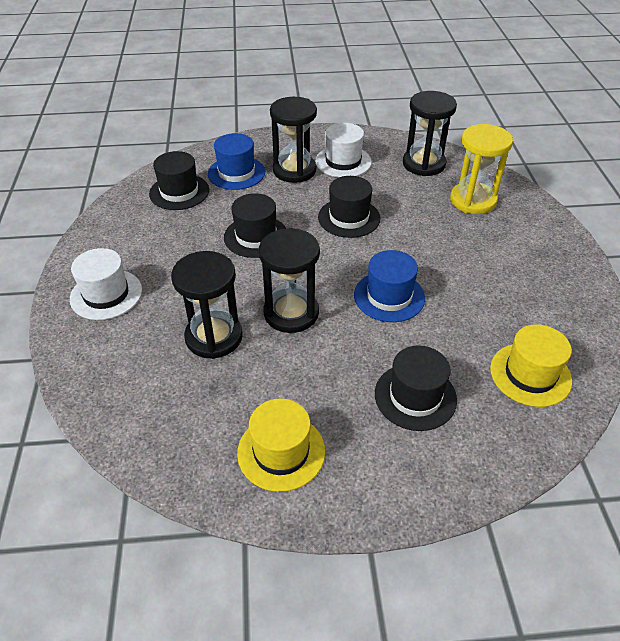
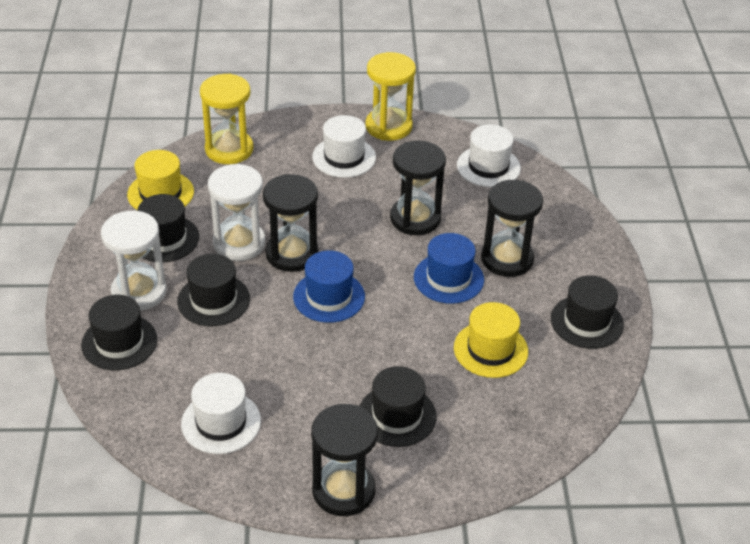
black hat: [149,151,209,210] [224,193,286,258] [318,176,380,238] [375,345,457,431] = 4 -> [81,295,157,370] [137,194,199,262] [177,254,250,326] [359,366,437,447] [551,275,624,349] = 5
white hat: [70,248,142,320] [315,123,372,178] = 2 -> [181,373,261,454] [312,115,376,178] [457,125,521,187] = 3
white hourglass: none = 0 -> [101,211,167,311] [208,164,266,261] = 2
yellow hourglass: [450,124,513,214] = 1 -> [200,74,253,164] [366,52,416,141] = 2

